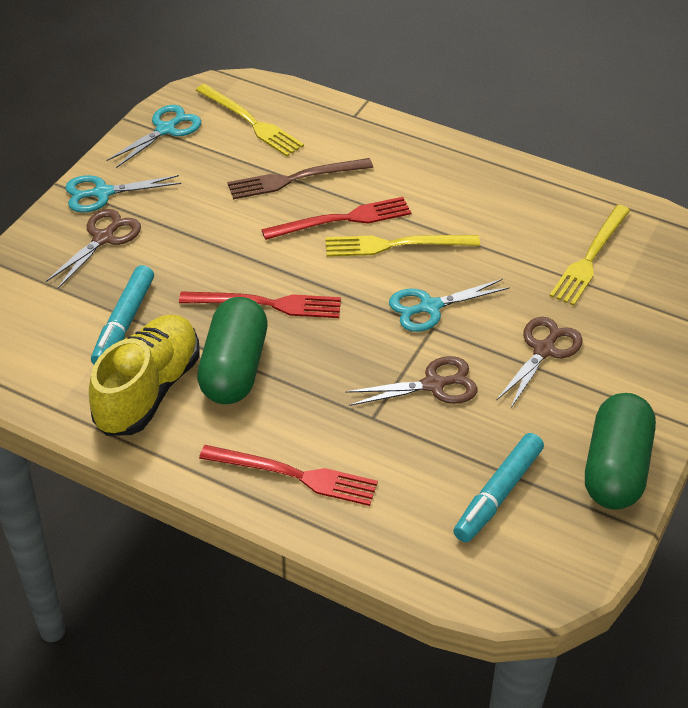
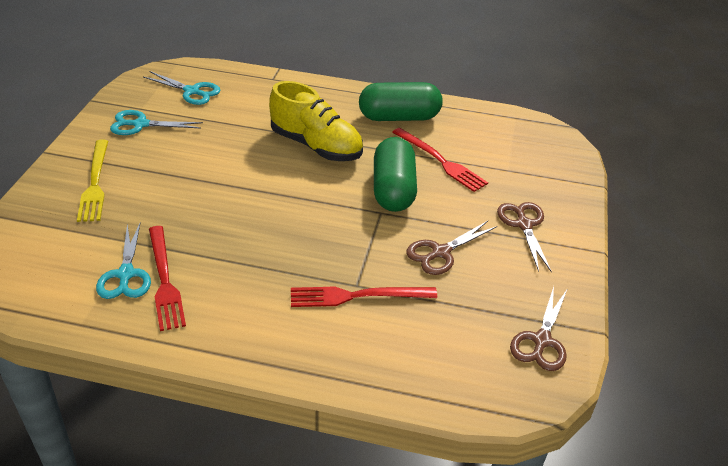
brown fork: [227,158,373,199] = 1 -> none = 0
turquoise marker: [91,265,154,364] [453,433,544,542] = 2 -> none = 0
yellow fork: [196,84,304,156] [325,235,480,257] [550,205,630,306] = 3 -> [77,139,108,222] = 1

